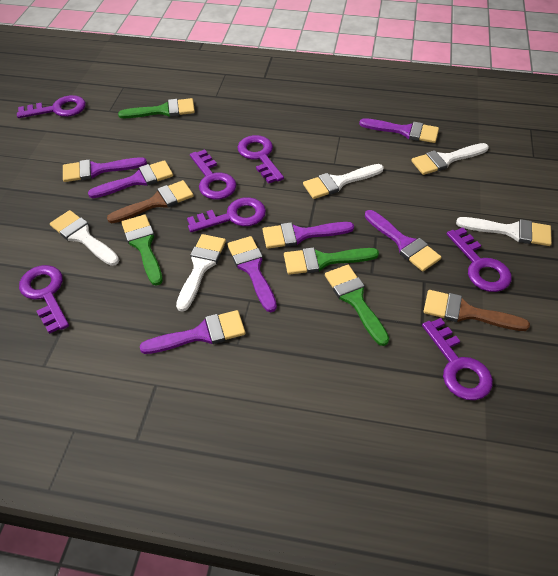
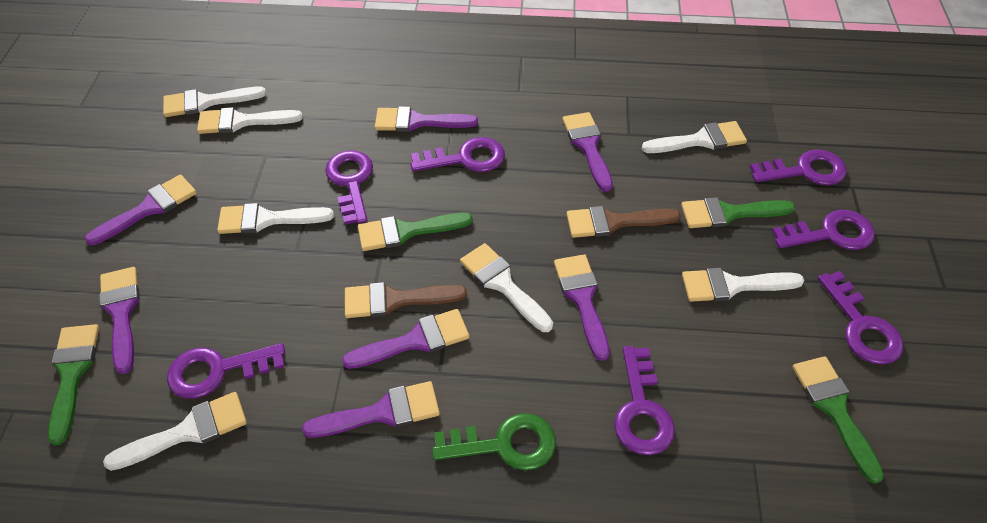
green key: none = 0 -> [432,413,556,470] = 1
white brush: [50,210,119,266] [176,234,226,312] [303,164,384,199] [411,143,489,175] [456,217,552,246] = 5 -> [103,392,247,471] [163,87,266,117] [197,107,303,134] [217,203,334,234] [460,243,553,332] [642,121,747,153] [682,268,805,302] = 7

